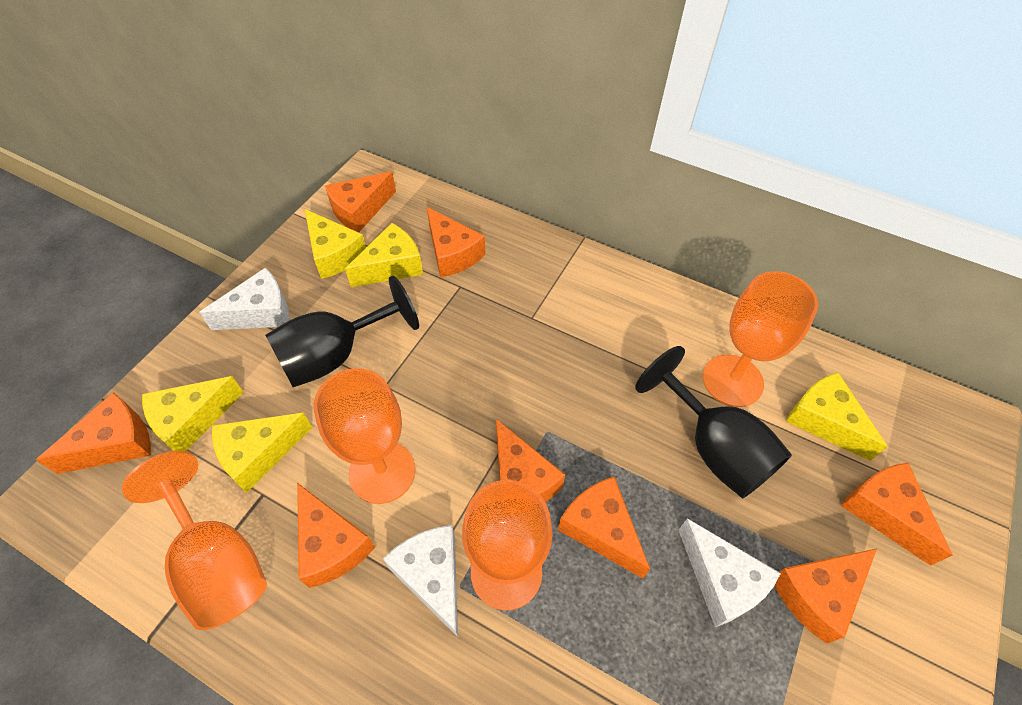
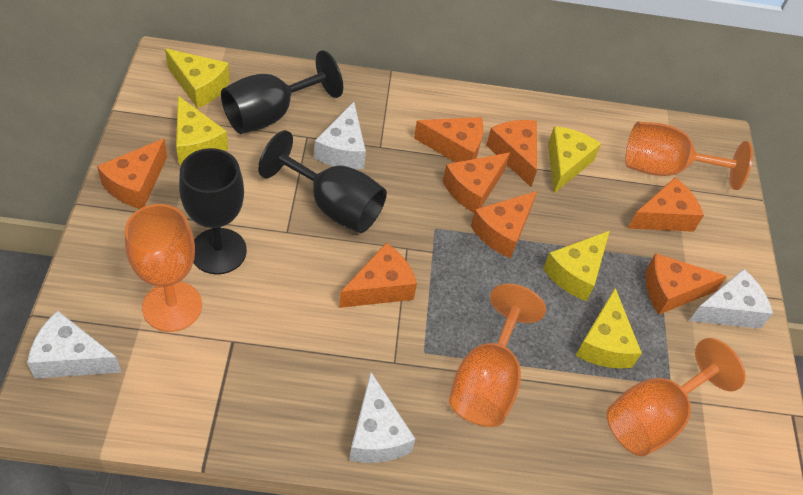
black goblet: [265,276,419,387] [635,346,792,499] = 2 -> [179,148,247,274] [221,50,343,134] [258,130,387,233] = 3
white cheese: [199,268,290,330] [383,525,458,637] [679,518,781,627] = 3 -> [27,311,122,378] [314,102,366,169] [349,372,415,463] [689,269,773,329] = 4

